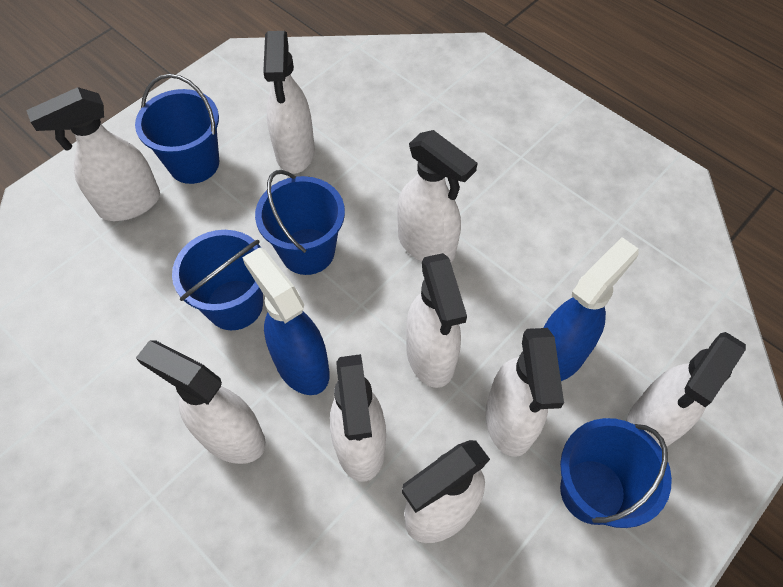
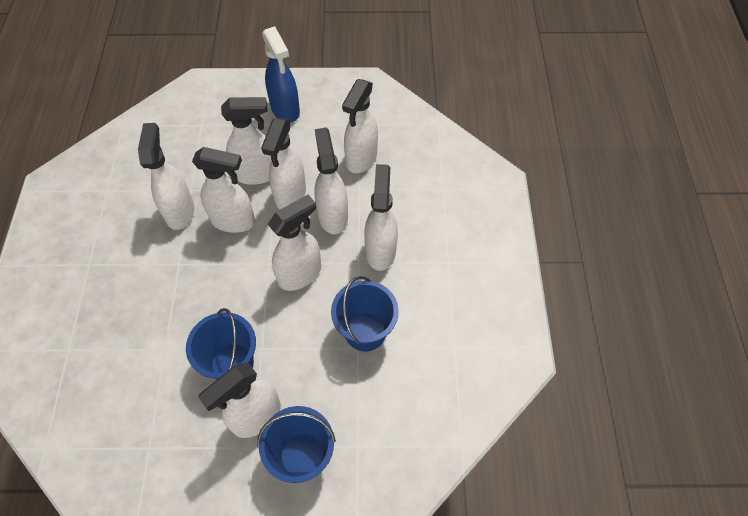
blue bucket: [135,74,219,184] [172,230,263,330] [255,170,345,275] [560,418,672,528] = 4 -> [186,308,256,380] [257,406,336,483] [331,276,399,352] = 3
blue spray bottle: [242,247,330,395] [543,237,639,381] = 2 -> [262,26,300,123] = 1

